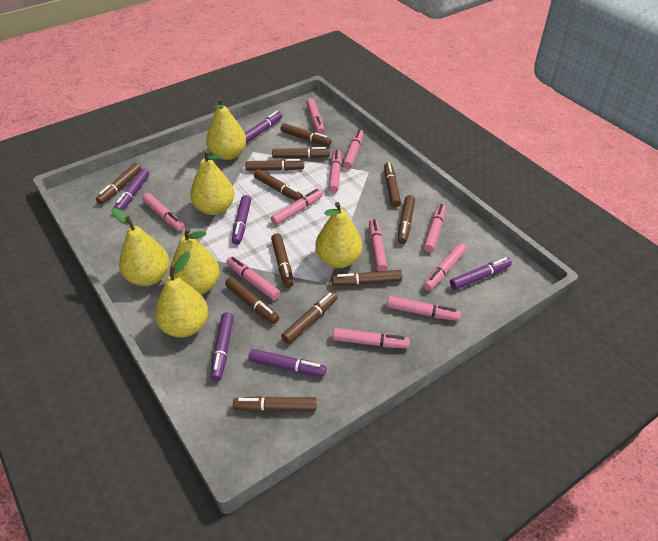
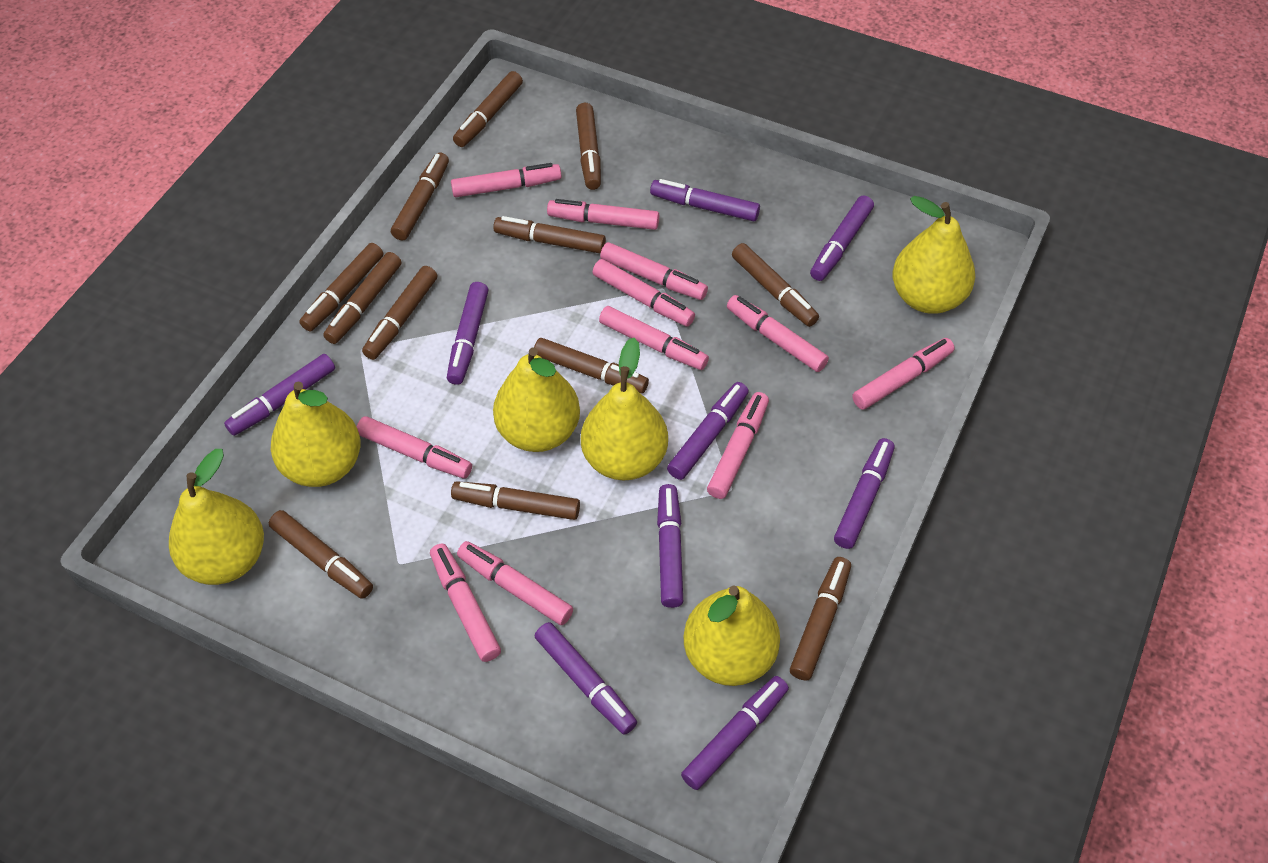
purple marker: [113,168,149,211] [210,312,234,381] [232,195,251,245] [245,111,283,143] [248,349,326,377] [450,257,512,290] = 6 -> [224,354,335,436] [447,282,488,385] [535,622,637,735] [650,179,760,221] [657,484,683,608] [667,382,749,480] [681,676,789,790] [810,195,874,281] [834,438,895,549] = 9

